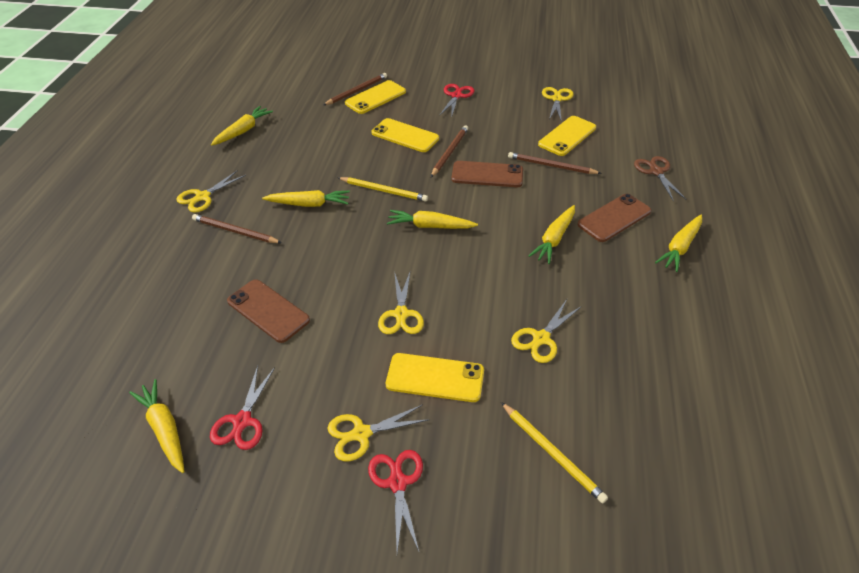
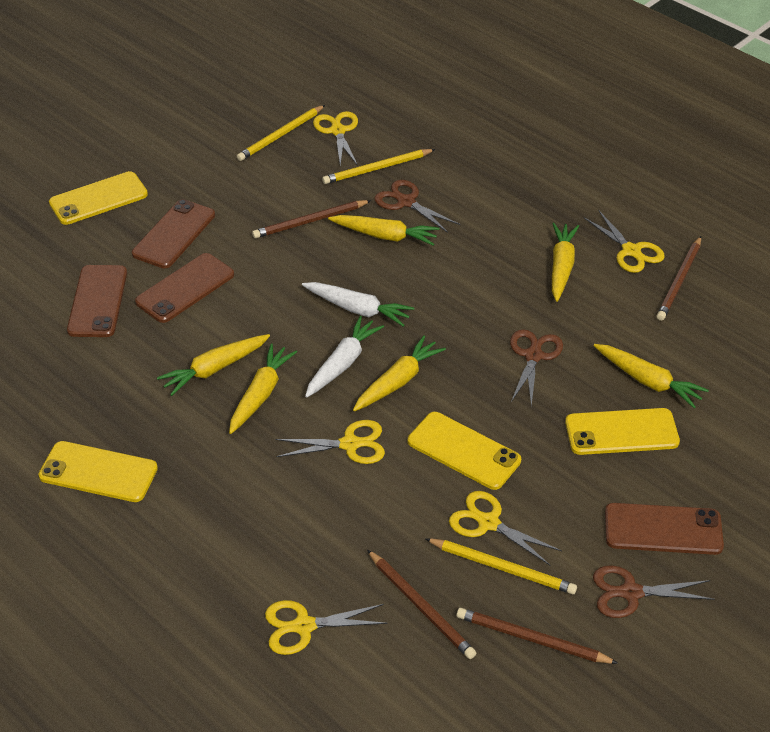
brown phone: [227,279,310,343] [451,161,523,187] [577,194,651,242] = 3 -> [67,265,127,337] [132,199,215,268] [135,253,234,323] [605,503,724,555] = 4
brown scissors: [634,156,687,201] = 1 -> [375,180,460,233] [510,329,563,407] [593,565,715,618] = 3
red scissors: [210,366,275,450] [368,450,423,552] [439,84,474,118] = 3 -> none = 0
white carrot: none = 0 -> [302,282,414,327] [305,316,384,398] = 2
yellow pencil: [338,177,428,202] [501,402,608,504] = 2 -> [237,105,325,161] [322,149,436,184] [425,538,577,594] = 3

